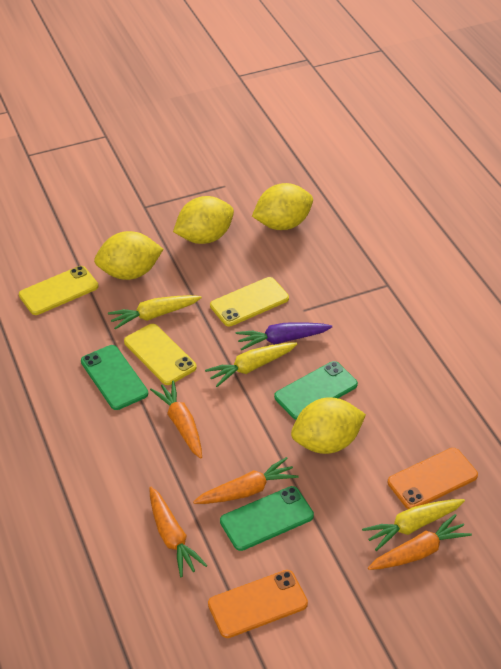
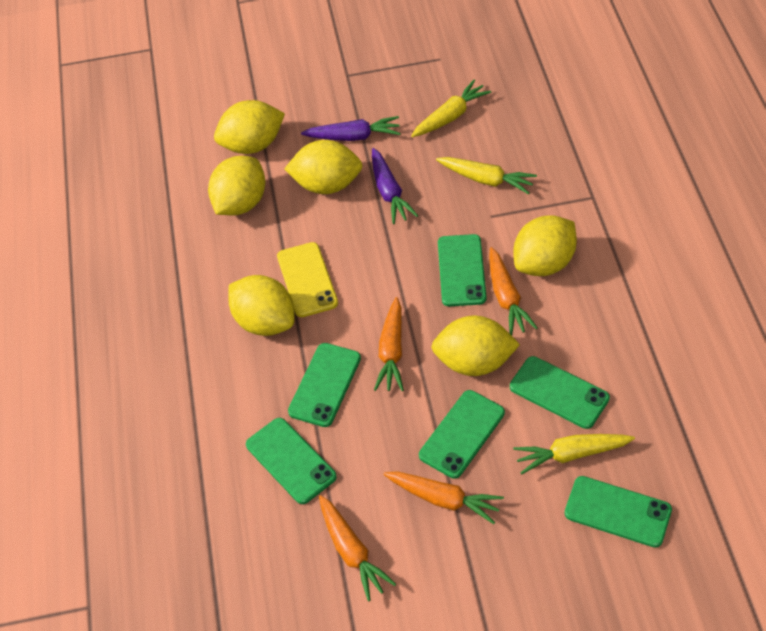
green phone: [81,345,148,410] [220,486,314,551] [274,361,358,420] = 3 -> [246,418,337,504] [288,343,361,427] [419,390,505,479] [438,234,487,306] [510,356,610,429] [564,476,672,548] = 6
orange phone: [208,570,308,638] [388,448,478,509] = 2 -> none = 0
purple carrot: [236,322,332,350] = 1 -> [301,116,401,141] [372,148,418,224] = 2
yellow lemon: [94,231,163,280] [173,196,234,244] [252,183,313,230] [291,397,366,454] = 4 -> [208,156,265,215] [214,100,285,154] [229,275,295,336] [284,140,363,194] [431,315,520,376] [513,215,577,276] = 6
yellow phone: [19,266,98,315] [124,324,197,385] [210,277,289,326] = 3 -> [277,242,338,317] = 1

